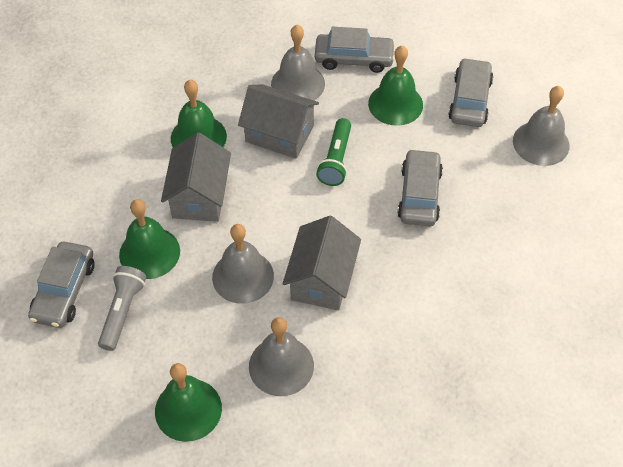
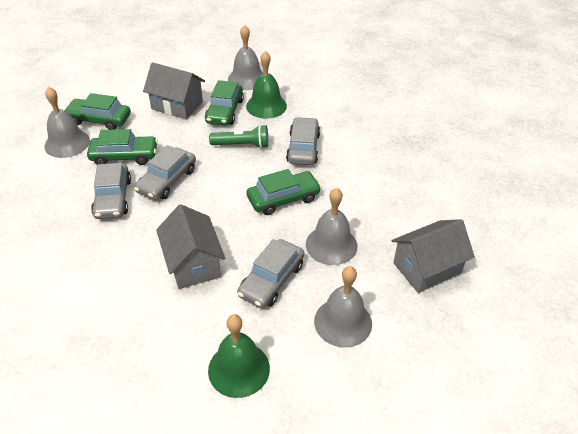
green bell: [119,199,180,279] [155,363,222,442] [171,80,227,147] [368,45,423,126] = 4 -> [208,314,270,398] [246,51,287,119] = 2
green car: none = 0 -> [64,93,131,130] [87,129,158,165] [205,80,244,126] [247,169,321,215] = 4
grey flashlight: [98,266,146,351] = 1 -> none = 0

